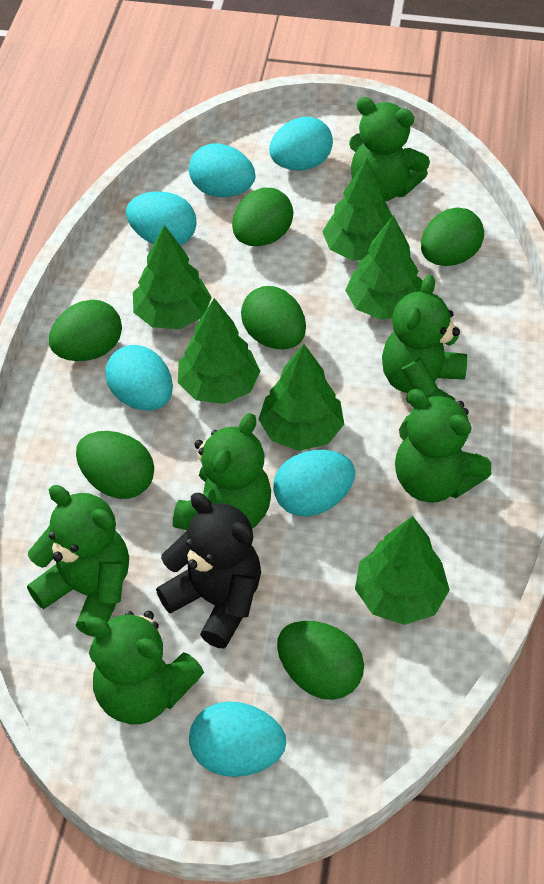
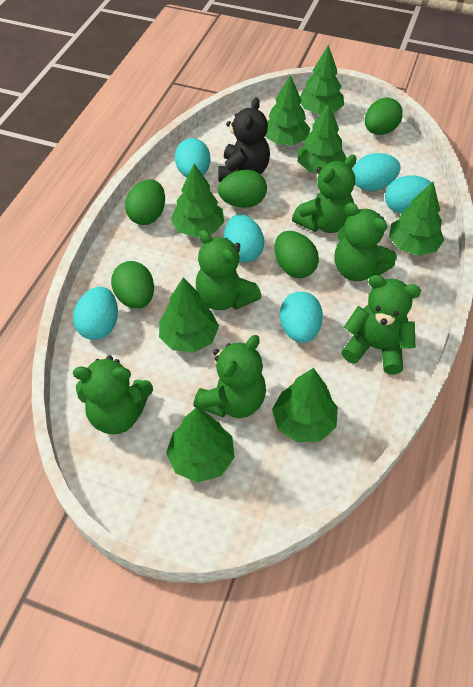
green egg: [49,300,122,361] [76,431,154,499] [232,188,293,246] [241,286,306,349] [277,621,364,700] [421,207,484,266] = 6 -> [111,261,154,309] [125,180,165,225] [218,170,267,208] [275,231,319,278] [365,98,403,135] = 5
green tree: [133,225,212,329] [178,298,260,404] [258,344,344,451] [322,158,392,261] [345,215,422,320] [355,516,450,625] = 6 -> [159,278,219,353] [166,407,235,483] [171,163,224,237] [265,75,311,145] [272,368,338,442] [298,103,347,173] [300,45,344,114] [389,182,444,256] = 8

